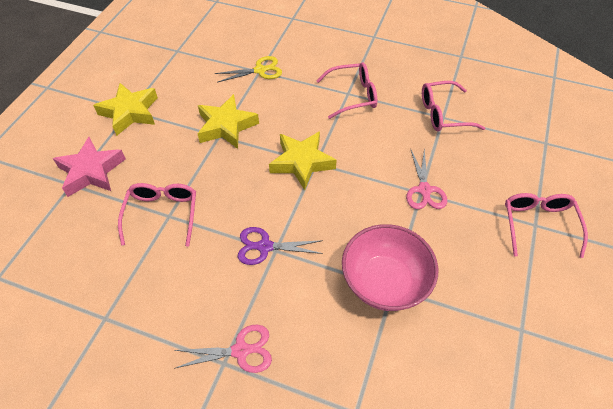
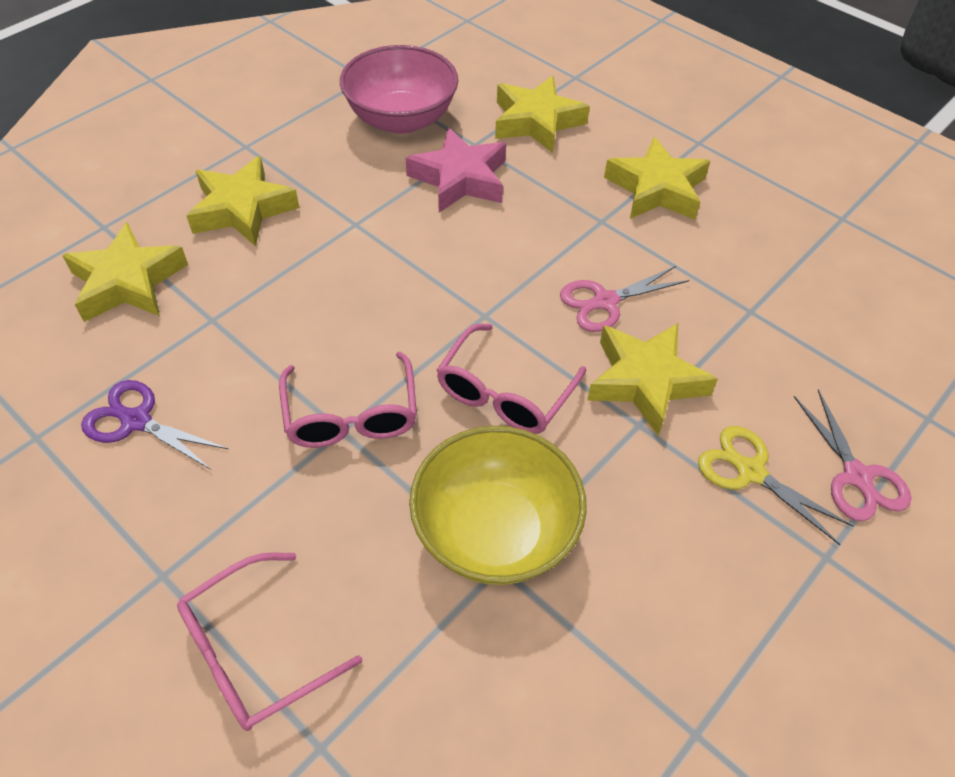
pink glasses: [118,183,196,247] [316,62,377,119] [422,81,485,132] [505,193,588,258] = 4 -> [177,552,362,731] [279,352,417,448] [436,324,586,434] = 3
yellow bowl: none = 0 -> [409,426,587,585] = 1
yellow star: [93,83,158,136] [197,94,259,149] [269,131,337,190] = 3 -> [62,222,188,322] [186,156,299,246] [495,76,590,153] [587,323,718,435] [604,137,710,220] = 5

